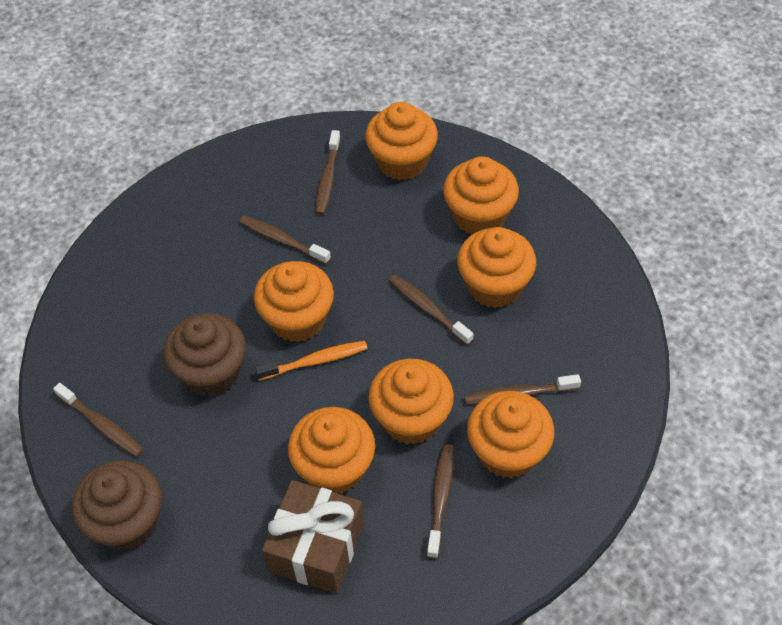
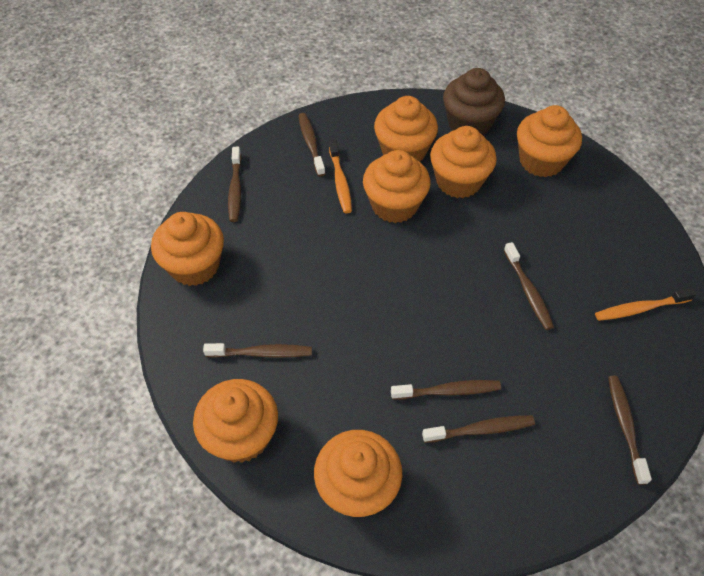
brown cupcake: [72,461,162,551] [163,313,246,397] = 2 -> [443,68,505,136] = 1
brown gift: [262,480,364,594] = 1 -> none = 0
brown toothbrush: [53,383,144,457] [239,216,331,264] [315,130,341,215] [389,275,474,345] [427,444,454,559] [464,374,581,405] = 6 -> [203,343,312,358] [228,147,242,222] [298,113,325,177] [391,380,501,400] [422,415,535,443] [504,242,554,330] [608,376,652,485] = 7
orange toothbrush: [255,341,368,381] = 1 -> [329,140,352,213] [595,288,696,321] = 2

